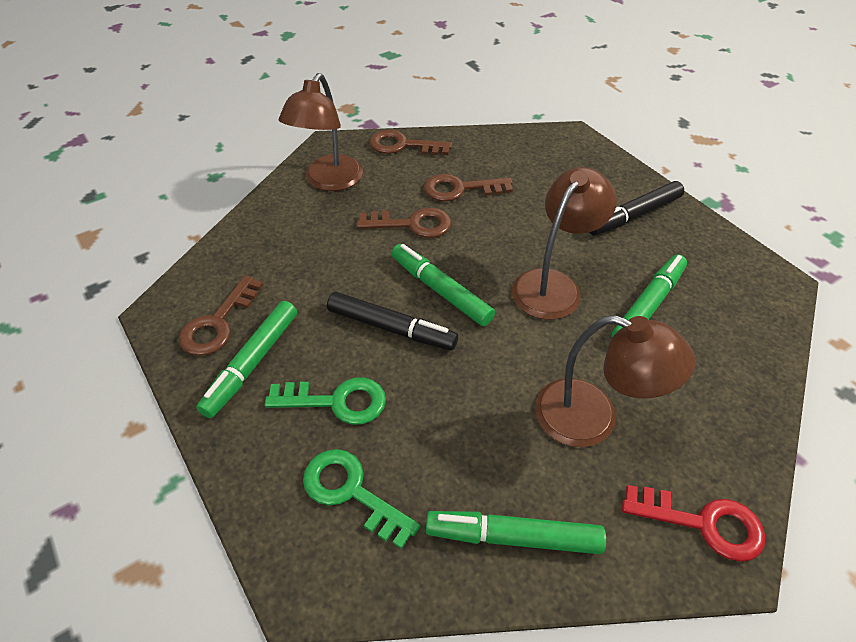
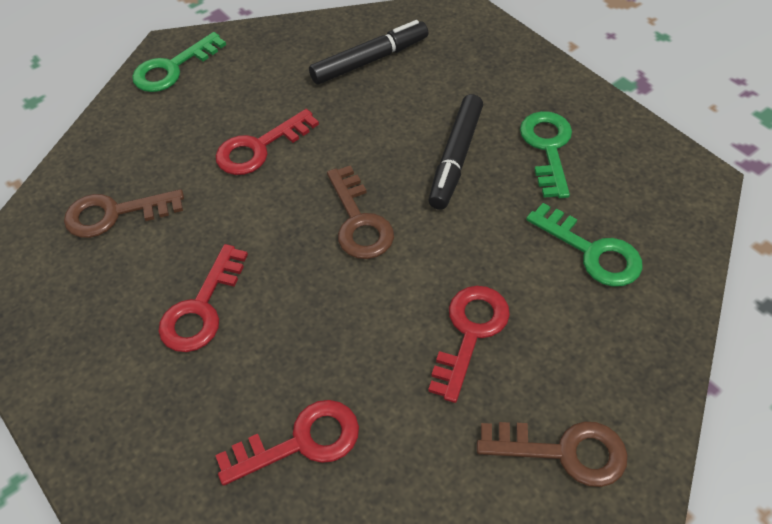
brown key: [179,275,263,356] [357,208,451,238] [370,130,452,155] [424,174,513,201] = 4 -> [64,189,184,238] [327,165,394,259] [477,422,628,487] = 3
brown lamp: [279,73,363,191] [511,167,617,320] [535,315,695,447] = 3 -> none = 0
green key: [265,377,386,425] [303,449,421,549] = 2 -> [132,32,226,92] [520,111,572,198] [526,203,643,287] = 3
green marker: [196,301,297,418] [391,244,495,326] [426,511,606,554] [612,254,687,337] = 4 -> none = 0
red key: [622,485,765,562] = 1 -> [158,244,248,352] [215,400,359,486] [216,109,319,175] [428,286,510,403] = 4

